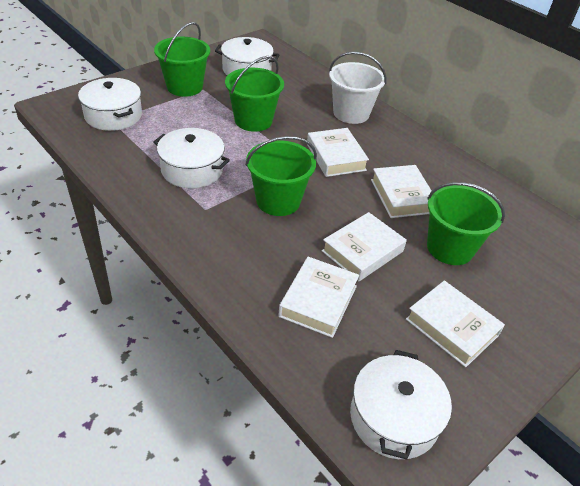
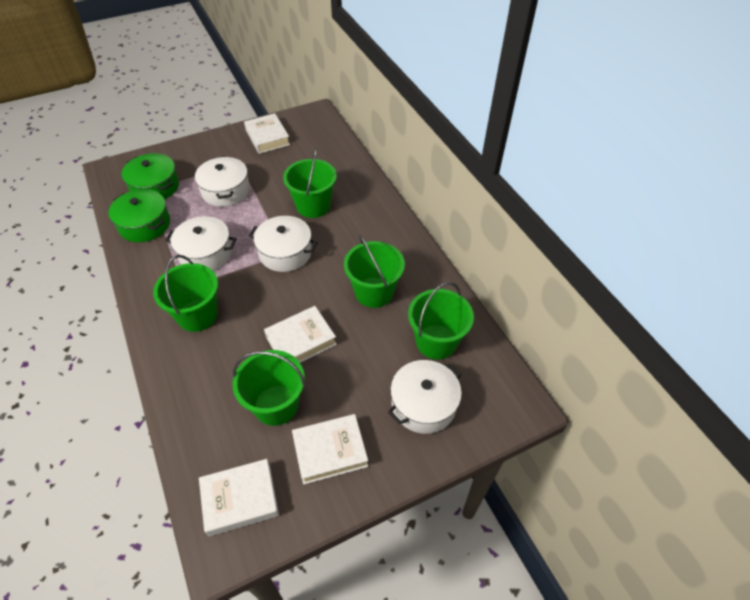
green bucket: [154,22,210,97] [225,56,284,132] [245,136,317,216] [427,182,505,265] = 4 -> [153,255,218,332] [233,350,305,426] [283,148,337,218] [344,235,405,308] [408,282,474,360] = 5
green pot: none = 0 -> [108,189,170,242] [121,153,179,199] = 2
white book: [278,257,359,338] [307,128,369,177] [322,212,407,282] [371,165,432,218] [406,281,505,367] = 5 -> [199,459,279,536] [244,113,290,154] [264,306,337,363] [292,414,368,484] = 4
white bucket: [329,51,387,124] = 1 -> none = 0

